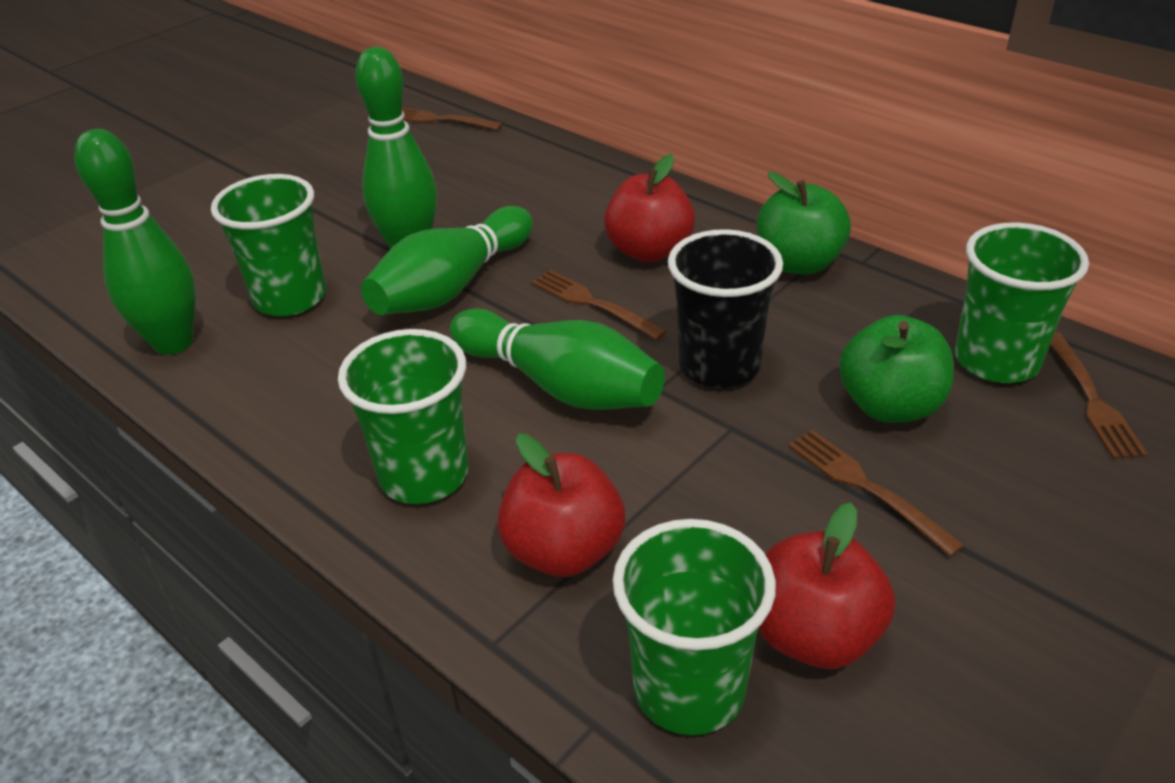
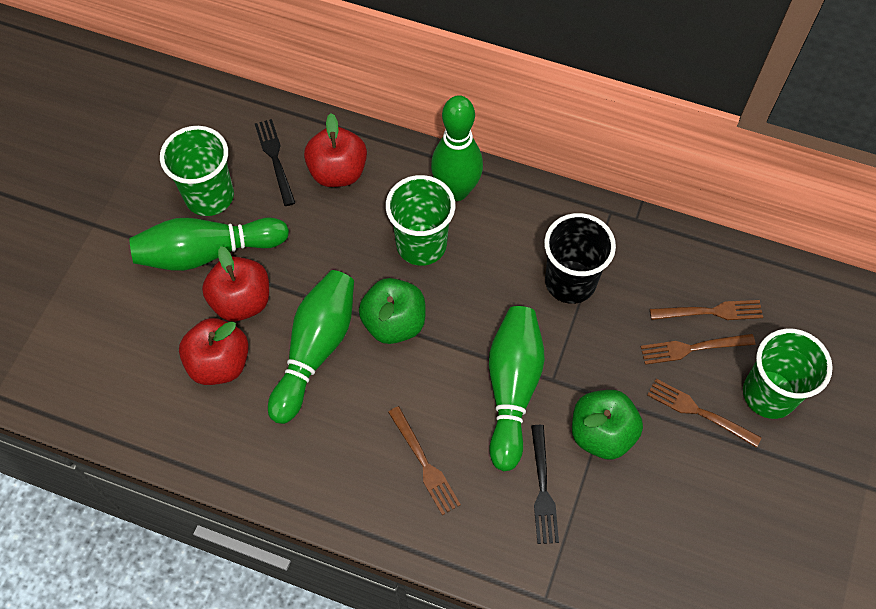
black fork: none = 0 -> [255,119,295,206] [531,425,559,544] = 2
green cup: [211,174,326,316] [338,329,469,504] [612,519,776,735] [955,222,1089,383] = 4 -> [160,126,234,216] [385,175,455,266] [743,328,833,419] = 3

